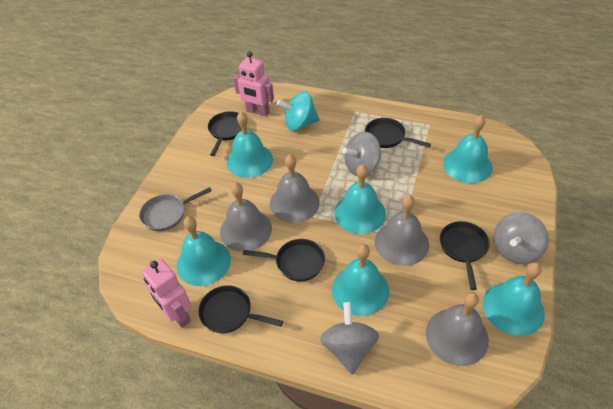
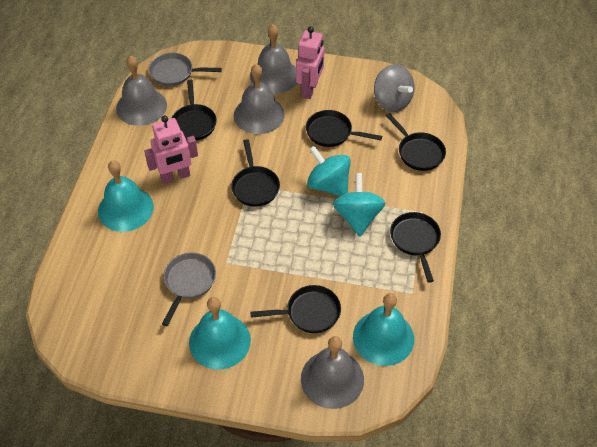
black pan: [199,285,283,333] [208,111,242,156] [243,239,325,281] [365,118,431,148] [440,221,490,290] = 5 -> [172,80,217,141] [231,139,280,207] [250,285,341,333] [306,110,382,147] [386,113,446,171] [390,212,441,283] = 6
grey pan: [139,187,212,231] = 1 -> [149,53,222,86] [162,253,216,326] = 2
grey spinning top: [320,302,379,375] [342,132,381,176] [494,212,549,264] = 3 -> [374,64,415,112] = 1
turquoise bell: [177,216,231,286] [227,112,273,178] [332,244,389,316] [334,165,386,234] [443,115,492,183] [483,262,545,336] = 6 -> [98,160,154,232] [189,297,251,369] [353,293,414,366] = 3
turquoise spinning top: [277,91,320,131] = 1 -> [307,146,351,196] [333,173,385,237] = 2

